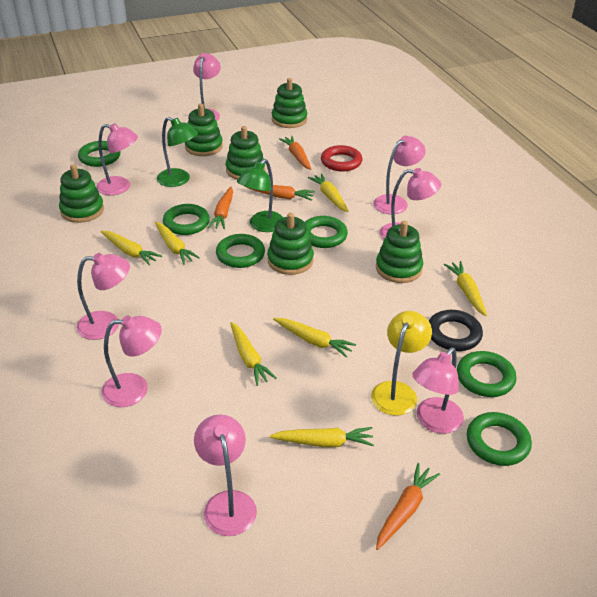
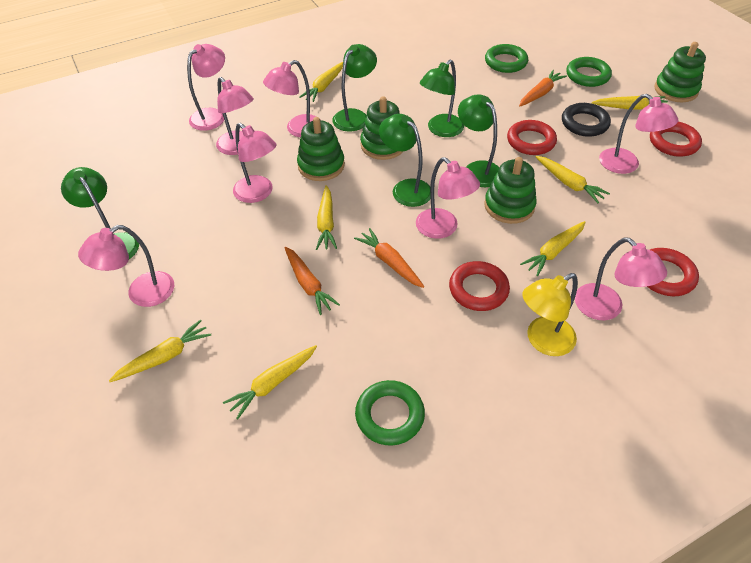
green lamp: [157,117,198,187] [237,159,284,232] = 2 -> [61,167,139,259] [332,44,377,132] [379,114,431,207] [420,59,464,137] [458,94,499,187] = 5
green ring: [78,141,120,167] [163,204,210,235] [216,234,265,268] [305,216,348,248] [457,351,516,397] [467,412,532,466] = 6 -> [355,380,425,446] [485,44,528,73] [566,57,612,87] = 3
green stacking toy: [59,164,104,223] [185,104,223,156] [226,126,265,180] [267,213,314,275] [272,78,308,128] [376,221,423,283] = 6 -> [297,117,345,181] [360,96,403,160] [484,157,537,224] [654,42,706,102] = 4
orange carrot: [208,187,233,229] [244,185,315,201] [279,136,311,170] [376,463,440,550] = 4 -> [284,247,340,315] [354,228,424,288] [519,70,567,107] = 3
red ring: [321,145,363,172] = 1 -> [449,261,510,311] [507,120,557,155] [647,248,699,296] [650,122,702,157] = 4

